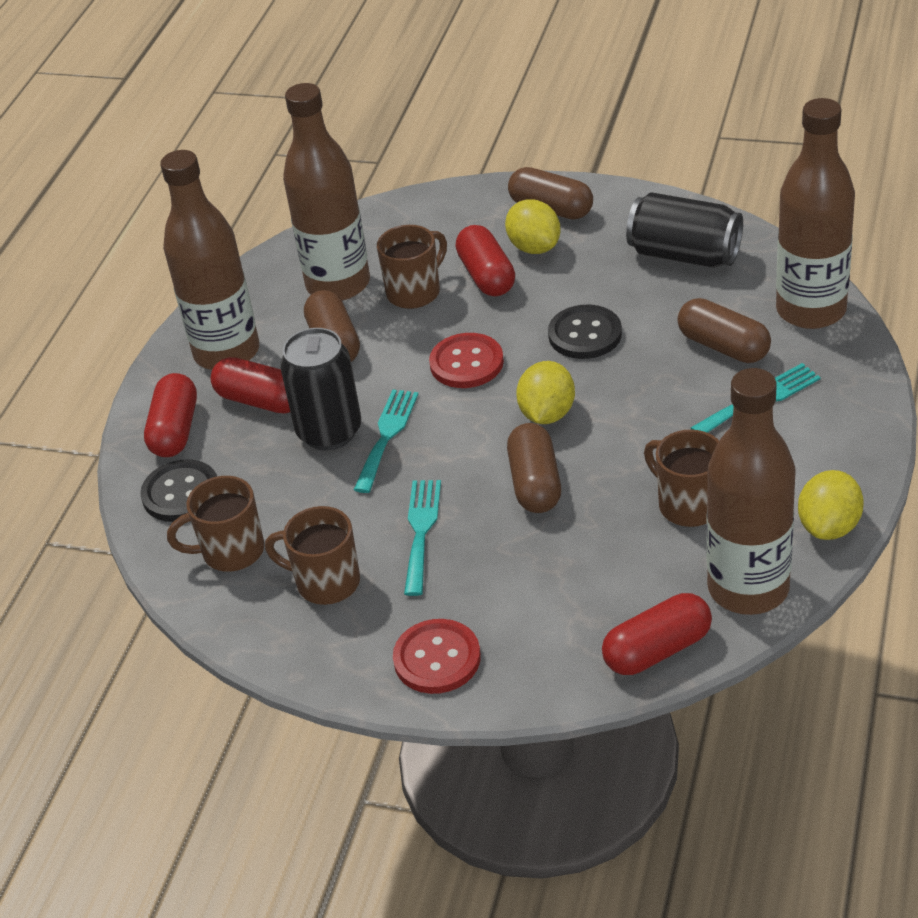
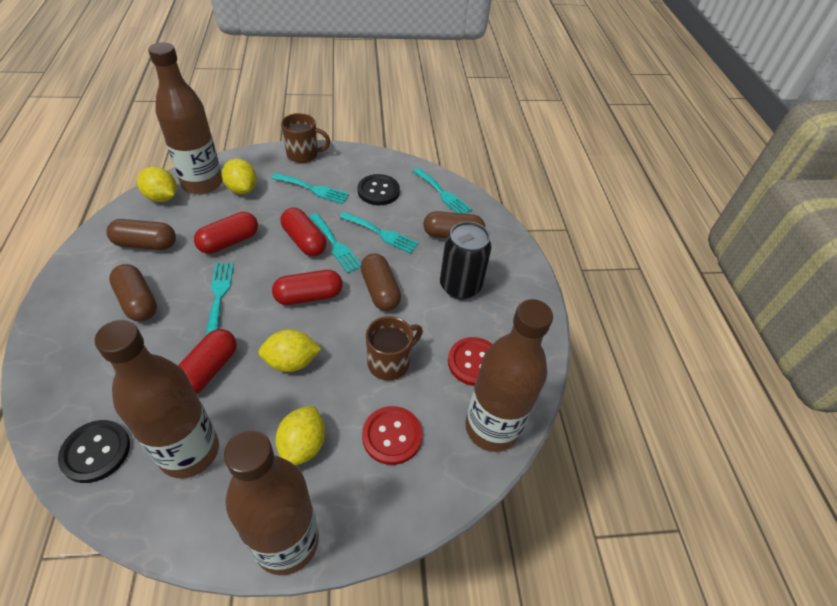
black can: [280,328,361,451] [626,192,743,268] = 2 -> [440,221,492,300] = 1
brown mug: [167,476,264,572] [265,506,360,605] [377,225,447,309] [644,430,719,527] = 4 -> [281,113,330,163] [366,316,423,380] = 2
turquoise fork: [354,390,418,493] [404,480,441,596] [691,363,821,433] = 3 -> [205,263,234,336] [272,173,349,204] [309,213,361,273] [340,212,419,254] [413,168,472,214] = 5
yellow lemon: [505,199,561,254] [516,361,575,424] [798,470,864,540] = 3 -> [137,167,177,202] [222,158,257,194] [258,329,321,372] [276,406,325,466] = 4

